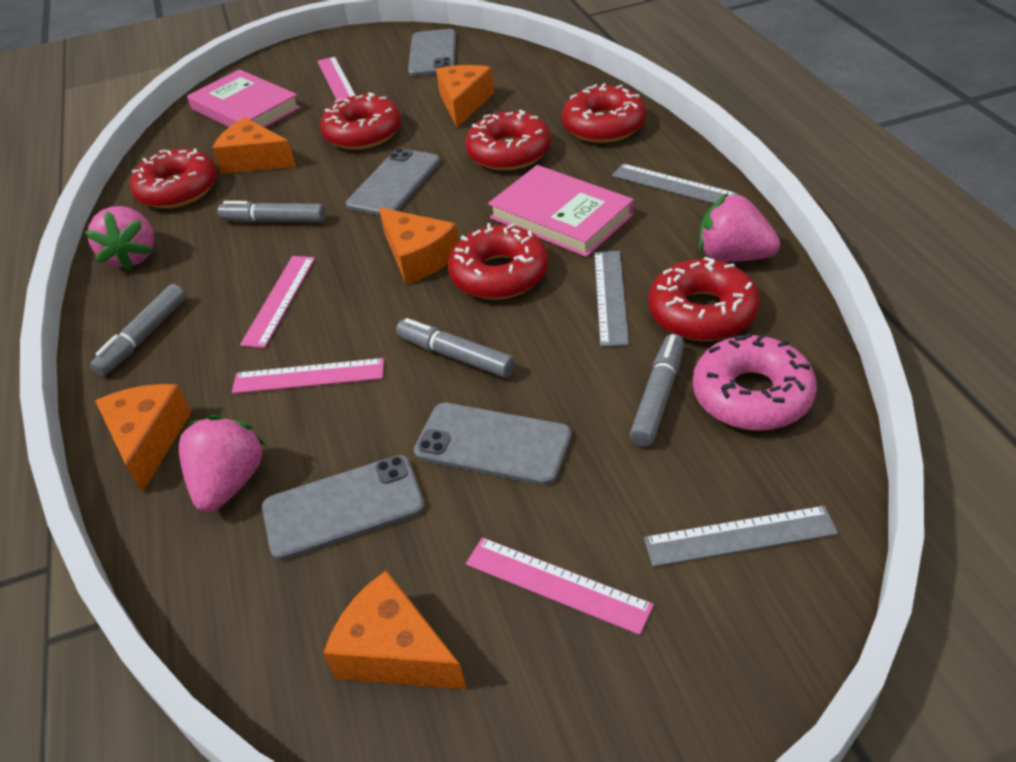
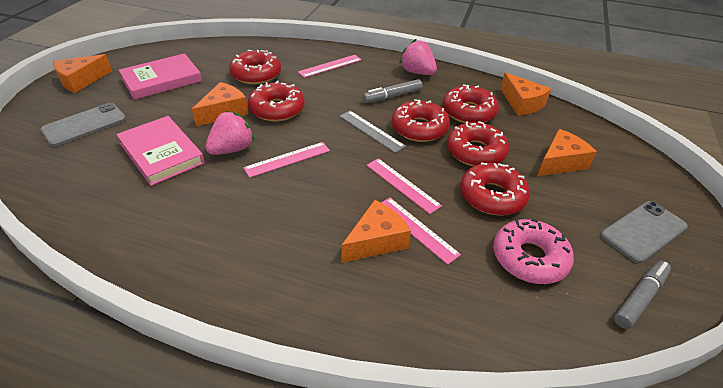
grey marker: [90,284,186,376] [217,201,326,223] [396,318,515,378] [629,334,684,447] = 4 -> [363,79,423,103] [614,261,671,329] = 2
grey phone: [262,455,425,561] [346,148,440,216] [408,29,456,76] [414,403,572,486] = 4 -> [40,103,126,147] [601,201,688,263] = 2
grey ruler: [594,251,629,347] [612,164,738,204] [644,506,838,567] = 3 -> [339,111,406,153] = 1
pink strawberry: [85,206,154,271] [179,415,266,512] [699,193,780,262] = 3 -> [205,111,255,155] [399,39,437,75] = 2

